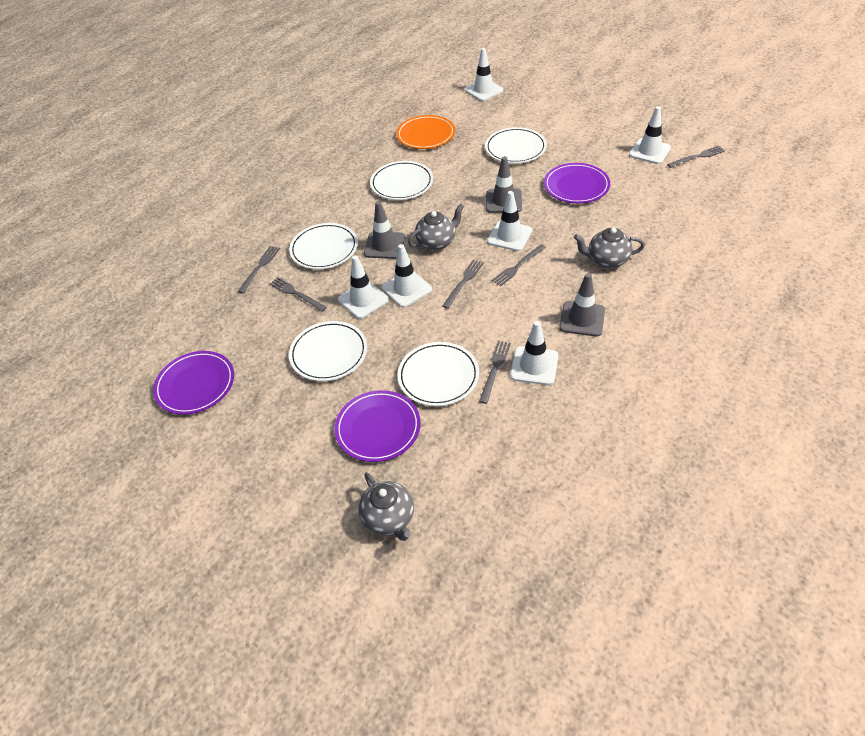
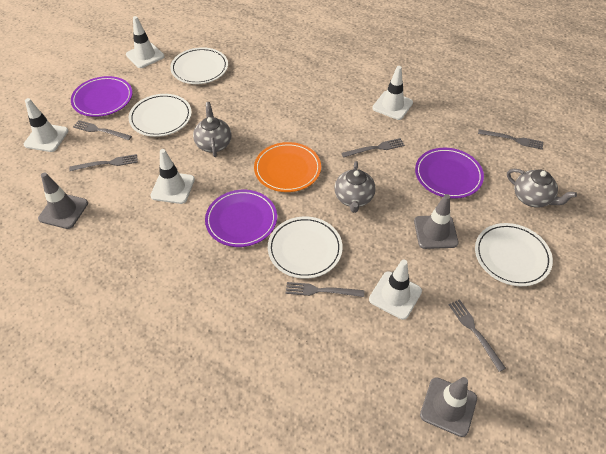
white plate: [289,223,358,269] [289,321,367,381] [370,161,433,200] [397,342,479,406] [485,127,547,163] = 5 -> [129,94,192,137] [170,47,228,84] [268,216,343,279] [475,223,553,286] = 4
white traffic cone: [338,255,389,319] [382,244,432,307] [465,48,503,101] [487,191,532,251] [510,321,558,385] [629,106,671,164] = 6 -> [24,98,69,152] [126,16,165,68] [150,149,195,204] [369,260,422,320] [372,66,413,120] = 5

